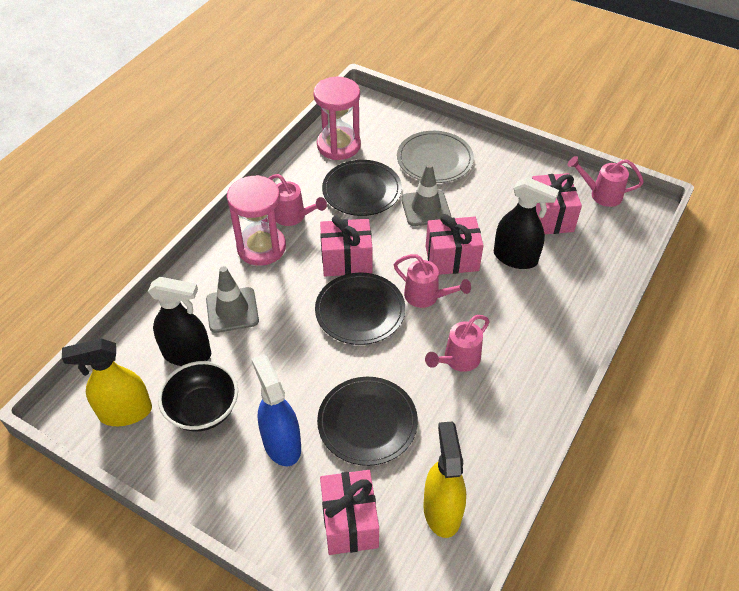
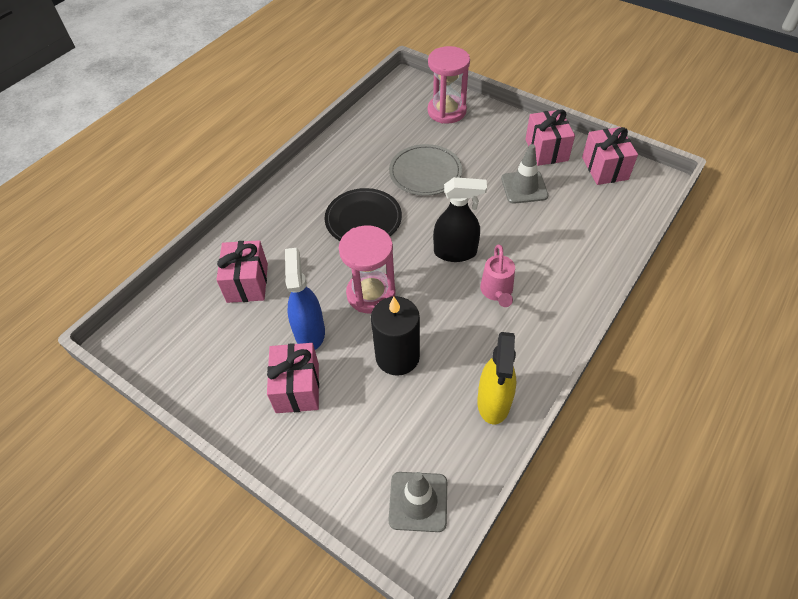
black bowl: [158,361,238,432] = 1 -> none = 0
black candle: none = 0 -> [371,296,420,376] = 1
black plate: [315,273,405,345] [317,377,418,466] [322,160,402,216] = 3 -> [325,188,402,241] = 1
black spray bottle: [148,277,211,366] [494,177,559,269] = 2 -> [433,177,487,262] = 1
pink watering can: [269,174,327,226] [394,254,471,308] [425,315,490,372] [568,156,644,207] = 4 -> [480,244,515,307] = 1
yellow spray bottle: [62,338,152,426] [423,421,466,538] = 2 -> [477,332,516,424] = 1

